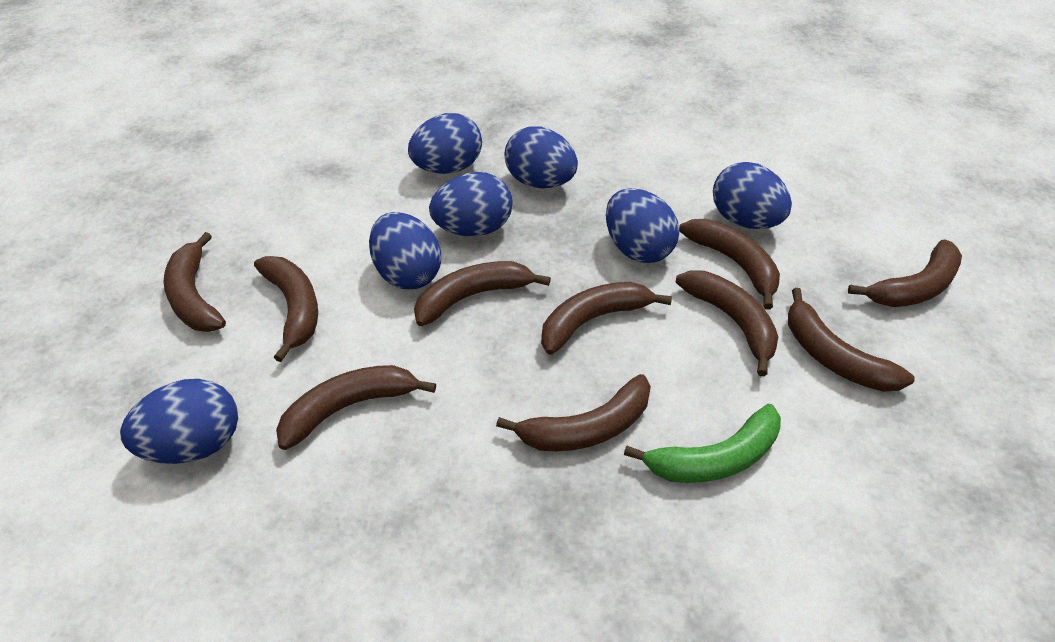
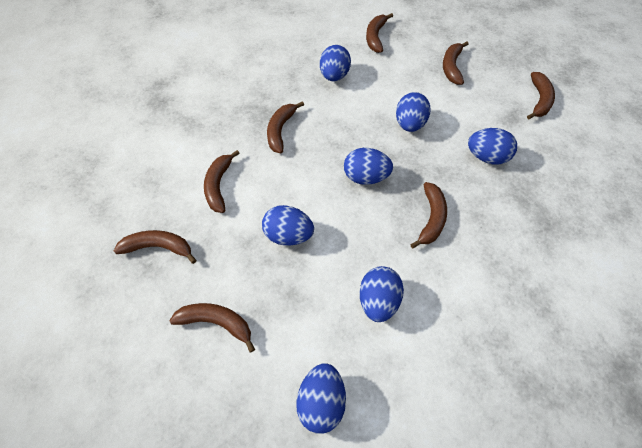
brown banana: [164,232,226,332] [254,256,318,362] [276,365,436,450] [414,261,551,326] [496,374,651,452] [541,282,672,354] [676,270,778,376] [679,219,780,310] [788,288,915,392] [848,240,962,307] = 10 -> [114,230,196,264] [169,303,255,352] [204,150,240,213] [267,101,304,153] [366,13,393,53] [410,182,447,249] [443,41,468,85] [527,72,555,119] = 8
green banana: [624,404,781,483] = 1 -> none = 0

